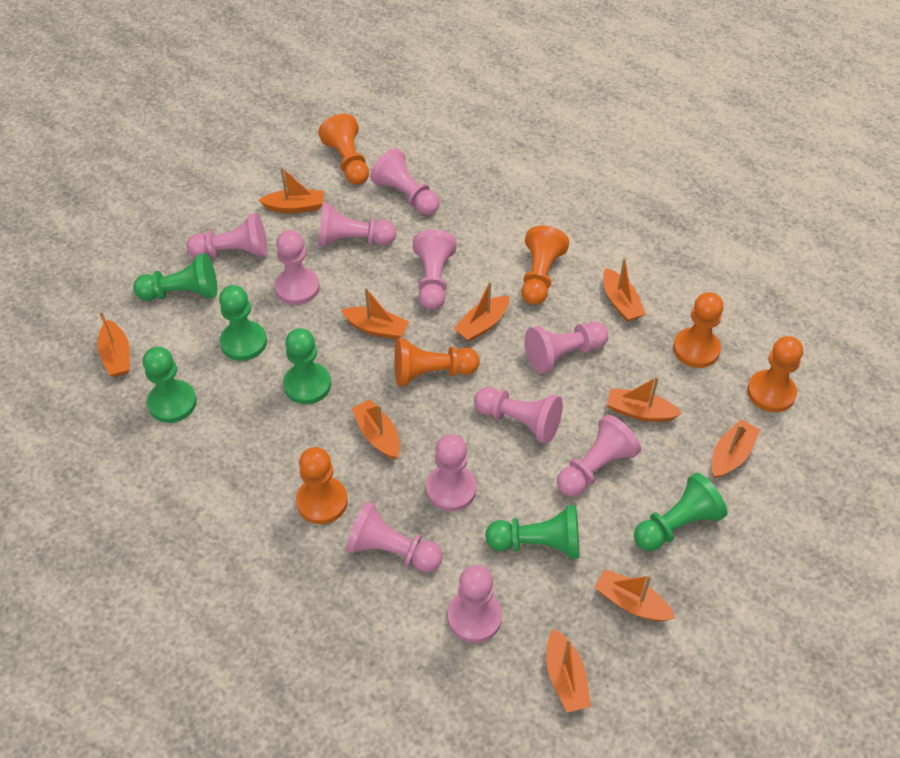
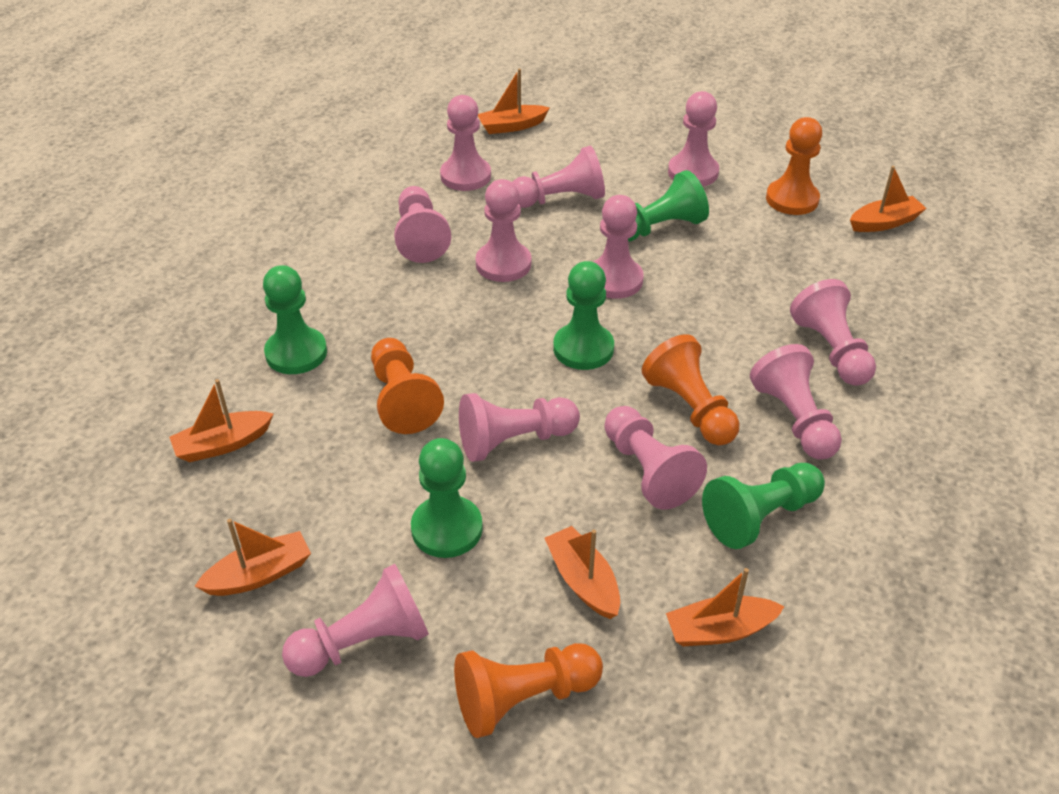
green pawn: [133,253,217,301] [143,347,197,423] [219,285,267,361] [283,328,331,404] [485,505,579,559] [634,473,727,551] = 6 -> [263,265,327,374] [411,438,483,558] [553,261,614,370] [628,170,709,242] [702,463,825,549] = 5
orange boat: [98,312,130,377] [259,167,323,213] [341,288,409,340] [352,399,400,460] [453,281,509,342] [546,628,591,712] [594,569,675,621] [603,258,646,322] [607,376,682,422] [711,419,760,478] = 10 -> [169,379,273,462] [194,519,311,596] [478,69,550,134] [545,526,620,619] [666,568,785,647] [850,166,927,232] = 6
orange pawn: [296,447,348,524] [318,114,369,185] [394,338,480,386] [521,225,569,305] [673,292,724,368] [747,336,803,412] = 6 -> [371,338,444,434] [454,643,603,738] [642,334,740,445] [766,117,822,215] = 4

